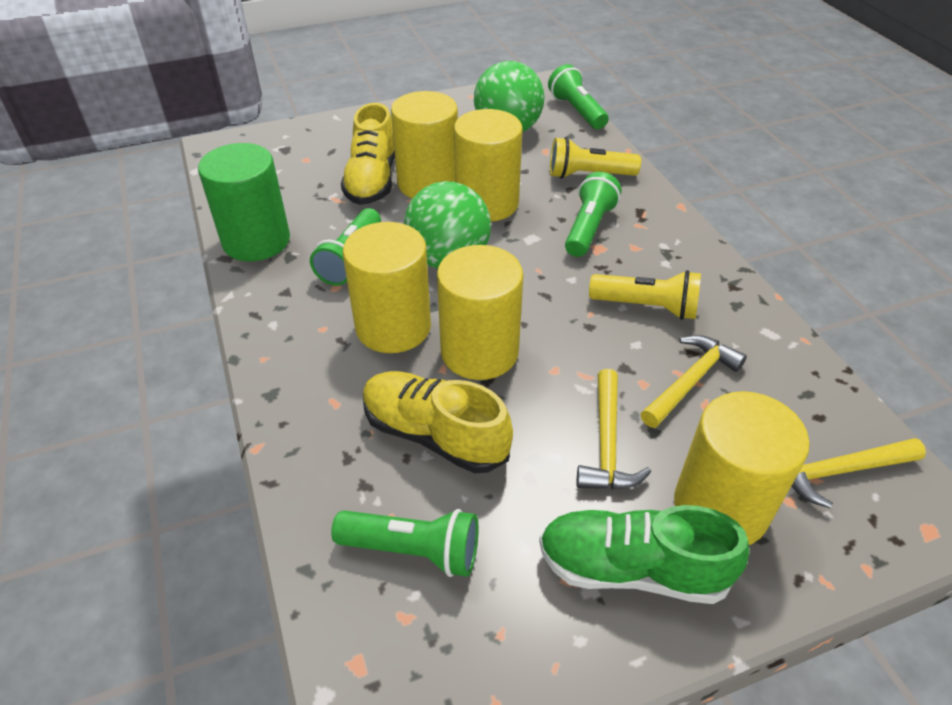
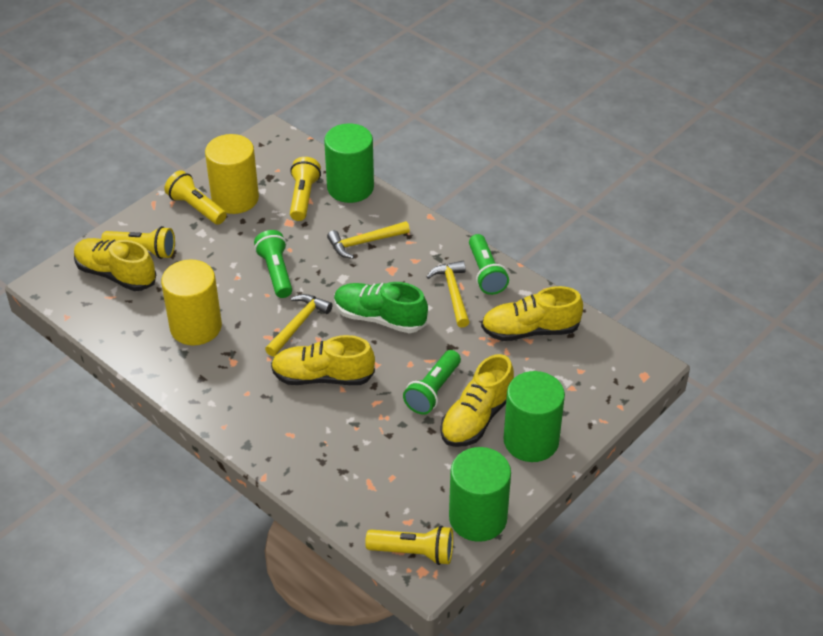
green ball: [404,181,491,269] [474,61,545,132] = 2 -> none = 0
green cylinder: [198,143,290,261] = 1 -> [324,123,374,203] [449,447,511,542] [503,371,565,462] = 3
green flashlight: [310,208,381,286] [331,509,479,577] [548,64,609,129] [565,172,622,257] = 4 -> [254,230,292,298] [403,350,461,415] [469,234,509,295] = 3
yellow cylinder: [343,222,431,353] [391,91,458,198] [437,245,524,380] [454,109,523,222] [674,391,810,545] = 5 -> [161,259,222,346] [205,134,259,214] = 2
yellow flashlight: [550,137,641,179] [589,270,701,320] = 2 -> [101,226,175,259] [164,170,227,225] [290,157,321,221] [365,525,453,565] = 4
yellow shoe: [341,103,395,205] [363,371,513,473] = 2 -> [74,238,156,291] [271,335,375,385] [440,354,514,447] [481,286,583,341] = 4

